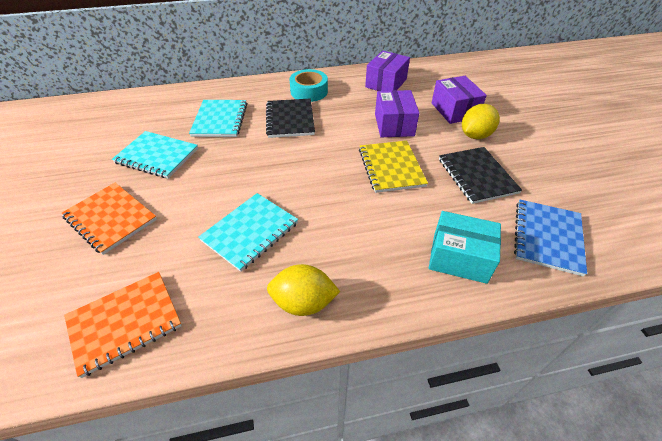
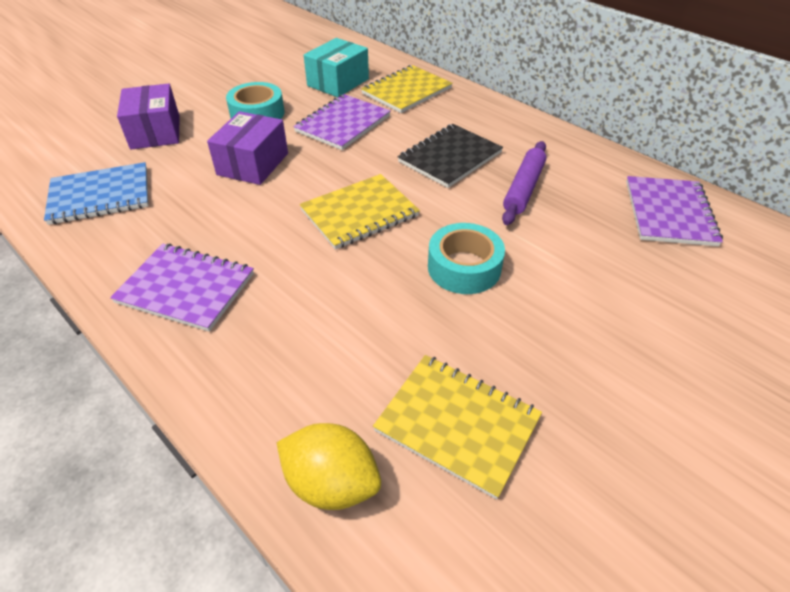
black notebook: [266,99,315,138] [439,147,522,204] = 2 -> [398,124,503,188] = 1
orange notebook: [61,183,157,255] [64,272,182,378] = 2 -> none = 0
purple box: [365,50,410,91] [375,90,419,137] [432,76,487,124] = 3 -> [117,84,180,150] [207,111,288,185] = 2
purple notebook: none = 0 -> [110,244,254,332] [293,94,391,150] [626,176,723,246] = 3
purple rolling pin: none = 0 -> [502,141,546,225] = 1
turquoise notebook: [112,131,198,179] [189,100,247,137] [198,193,298,272] = 3 -> none = 0
turquoise tape: [289,69,328,102] = 1 -> [226,82,285,119] [428,223,505,294] = 2
yellow lemon: [267,264,340,316] [462,104,500,139] = 2 -> [277,423,381,510] = 1
yellow notebook: [359,140,428,193] = 1 -> [299,174,420,250] [361,65,453,113] [373,355,542,500] = 3

